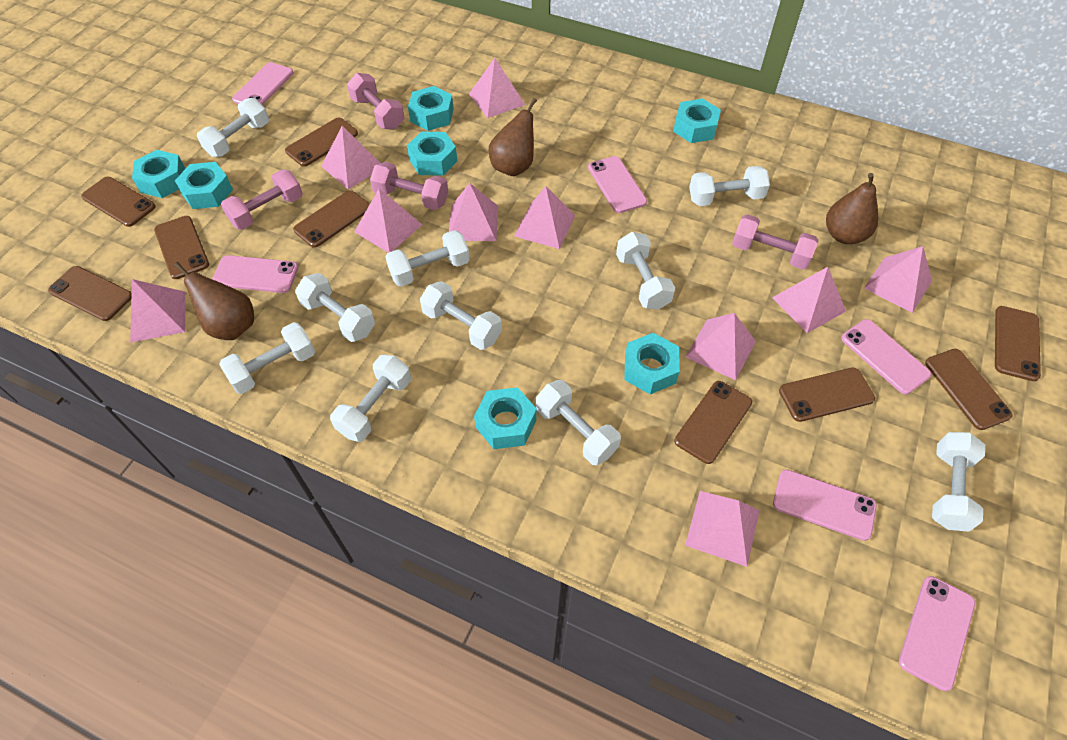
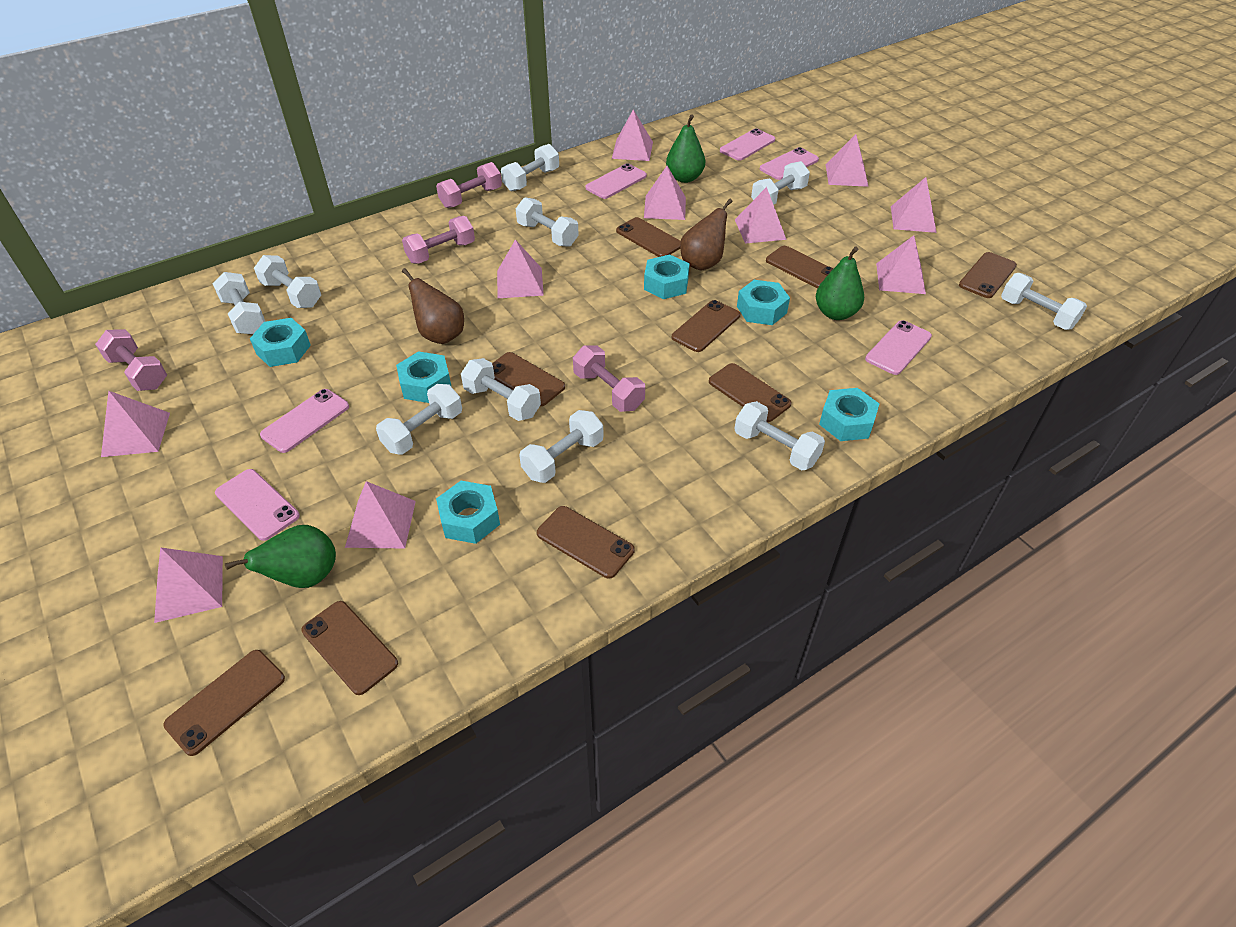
brown pear: [174,262,254,340] [489,98,537,176] [826,173,878,244] = 3 -> [402,268,464,344] [680,199,732,270] = 2
green pear: none = 0 -> [225,525,336,588] [666,114,705,183] [816,246,864,320] = 3
turquoise nut: [132,150,185,198] [175,162,233,209] [407,131,457,176] [408,86,454,131] [474,387,537,449] [624,333,680,394] [673,99,721,143] = 7 -> [250,318,311,367] [396,351,452,403] [436,481,500,544] [644,255,690,299] [737,280,790,325] [819,388,879,441] = 6

